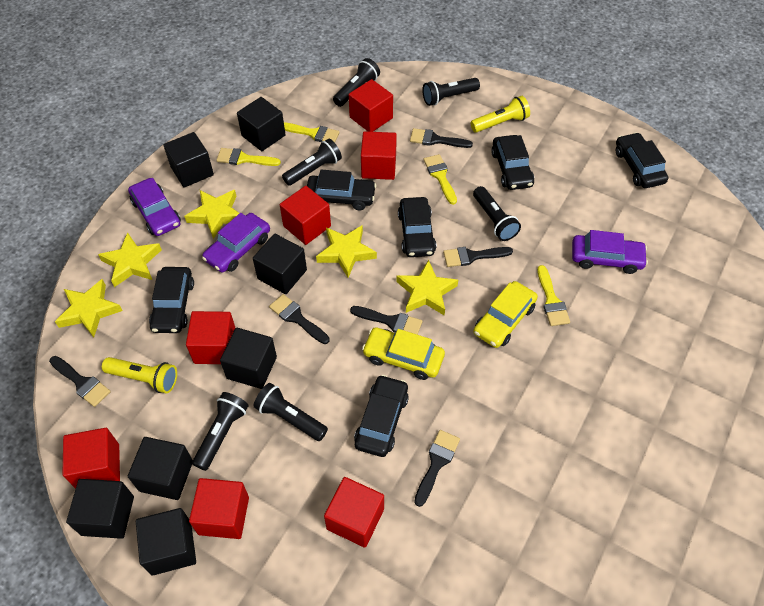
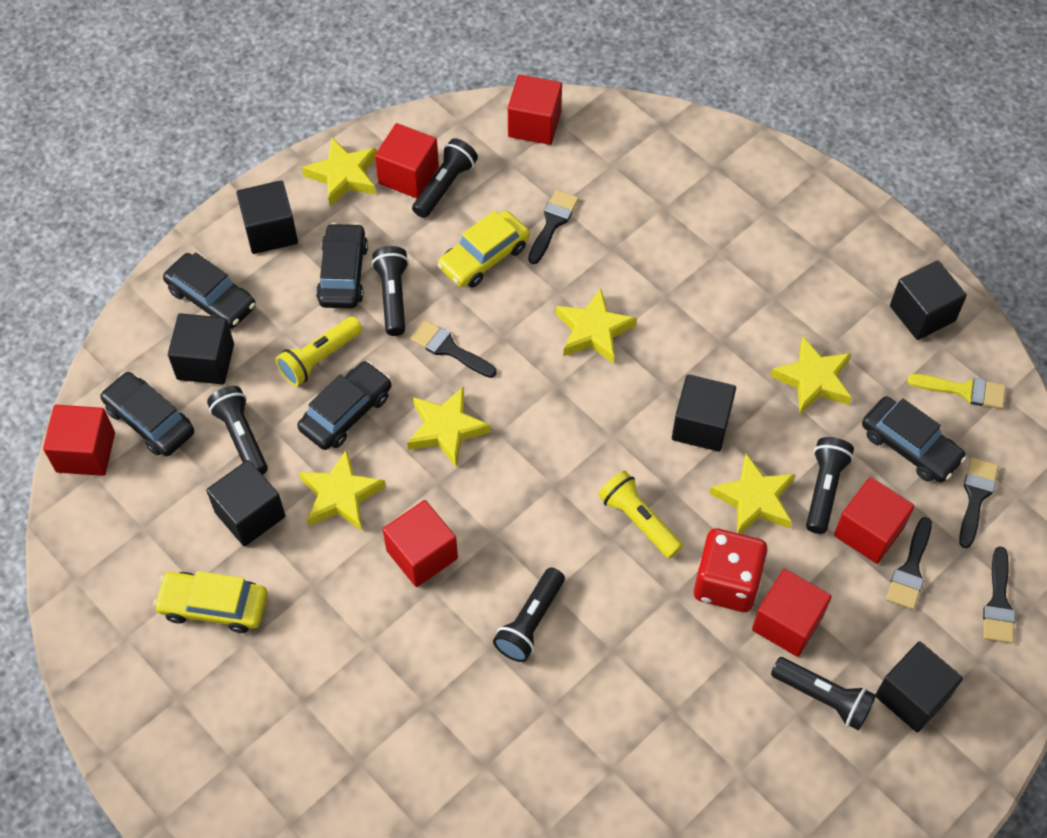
black brush: [49,356,111,407] [269,294,330,344] [350,306,422,335] [410,128,473,148] [414,430,460,507] [443,247,513,267] = 6 -> [410,320,497,378] [528,190,579,264] [886,517,932,610] [959,457,999,548] [983,546,1015,644] = 5
black car: [149,267,194,333] [307,170,376,210] [354,375,409,457] [398,197,436,257] [491,135,534,190] [616,132,668,188] = 6 -> [100,372,194,456] [163,252,256,329] [297,361,391,450] [316,223,368,308] [862,397,966,483] = 5
black cube: [66,479,134,539] [128,437,193,500] [136,508,196,576] [164,132,214,188] [220,328,277,389] [237,97,285,151] [253,234,307,294] = 7 -> [168,313,234,385] [206,460,285,546] [236,180,298,254] [672,374,736,452] [876,641,963,732] [890,260,967,340] = 6
purple car: [128,178,181,236] [202,213,270,273] [572,230,648,274] = 3 -> none = 0
red cube: [63,428,120,489] [186,311,235,364] [189,478,249,539] [280,186,331,245] [324,477,384,548] [349,79,393,132] [361,131,397,180] = 7 -> [43,405,115,476] [375,123,439,198] [383,500,458,587] [508,75,562,145] [752,569,832,657] [834,477,915,564] = 6
red dice: none = 0 -> [694,528,767,612] = 1
yellow brush: [216,148,281,166] [284,122,340,143] [423,154,457,205] [537,265,570,326] = 4 -> [907,374,1006,409] = 1
yellow star: [55,279,123,338] [98,232,162,287] [184,190,239,239] [316,225,377,278] [396,260,458,315] = 5 -> [299,449,386,531] [302,137,377,206] [407,386,491,467] [556,288,637,364] [709,454,795,534] [770,337,852,414] = 6

